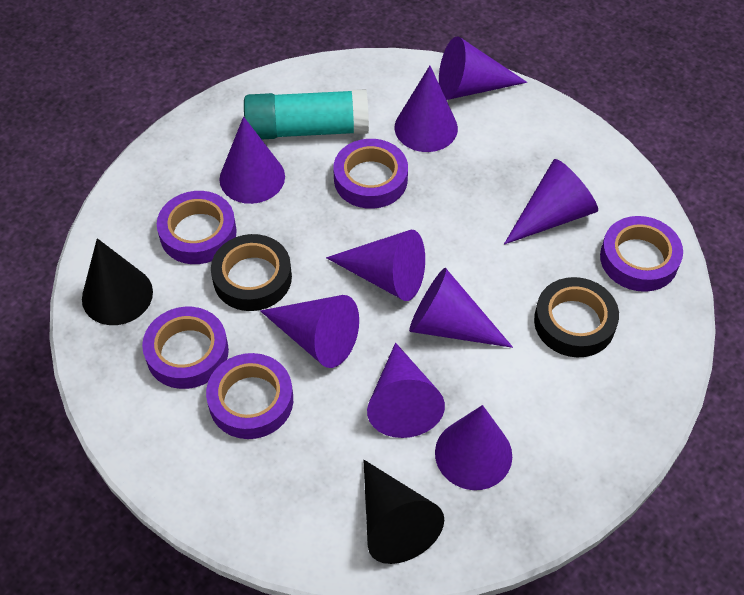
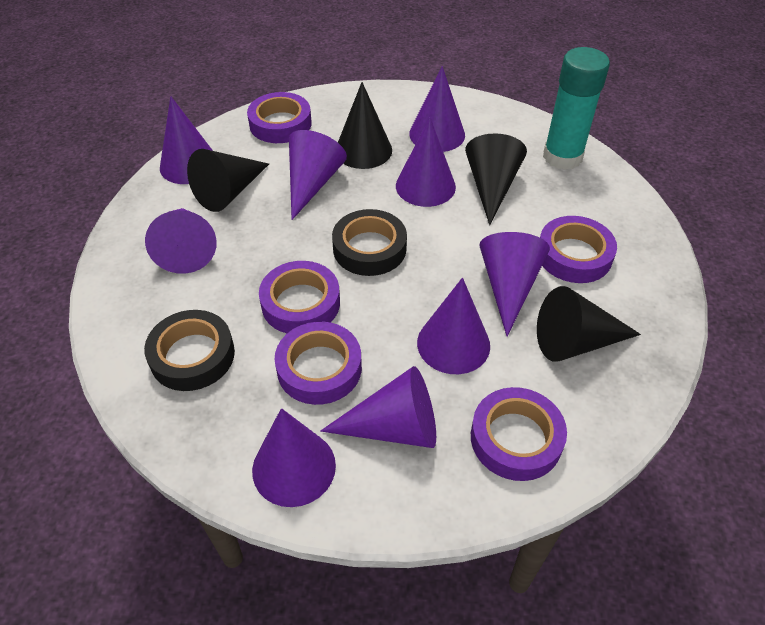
black cone: [82,238,153,325] [363,460,444,564] = 2 -> [187,149,269,212] [338,82,392,169] [465,133,527,225] [537,286,641,362] = 4

